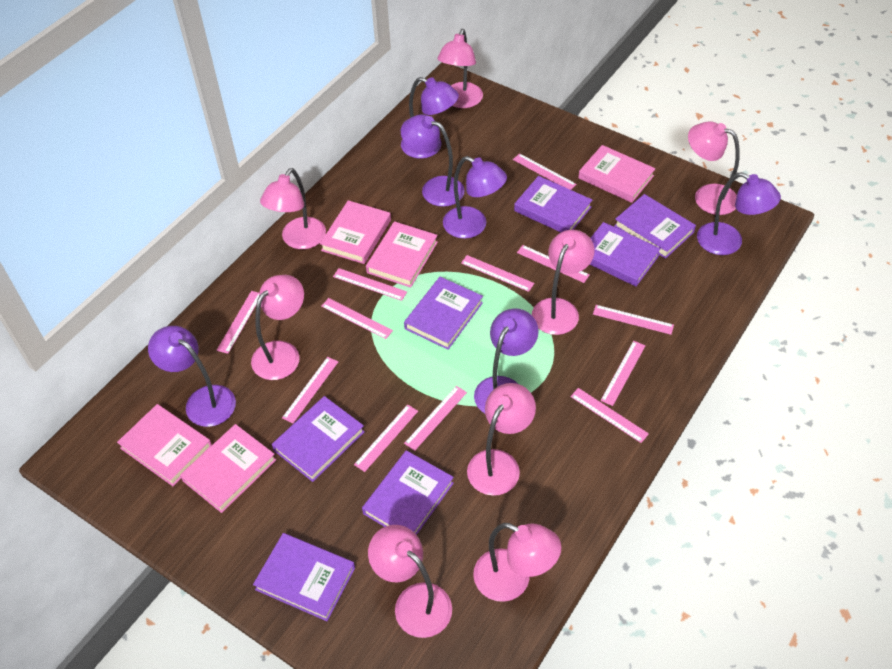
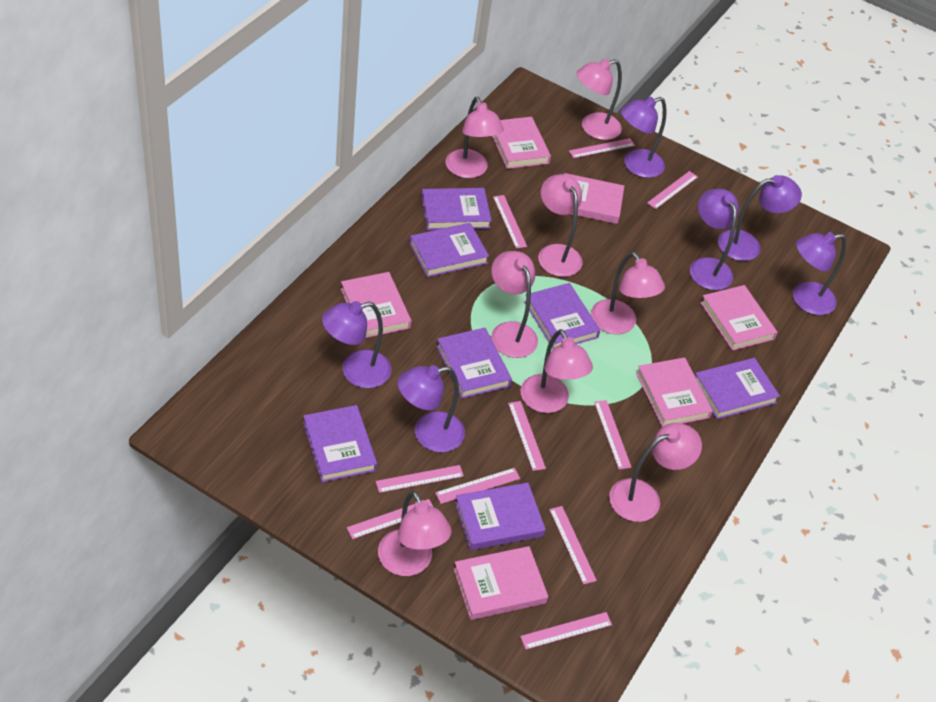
pink book: [117,404,212,486] [180,424,276,513] [320,200,391,264] [366,221,438,288] [578,145,656,203] = 5 -> [341,272,412,338] [453,546,548,620] [492,117,551,169] [564,173,624,224] [636,357,713,427] [700,285,778,351] = 6
pink ruler: [217,291,259,354] [282,357,338,423] [321,298,393,339] [333,268,407,301] [354,404,418,472] [404,386,467,451] [461,255,534,292] [513,153,577,190] [517,245,590,283] [570,388,649,443] [593,305,674,335] [600,341,646,406] = 12 -> [347,499,433,539] [376,465,464,493] [435,468,520,504] [493,195,527,249] [508,401,546,471] [520,612,612,650] [549,506,597,584] [569,138,635,158] [594,400,632,469] [647,171,698,209] = 10

